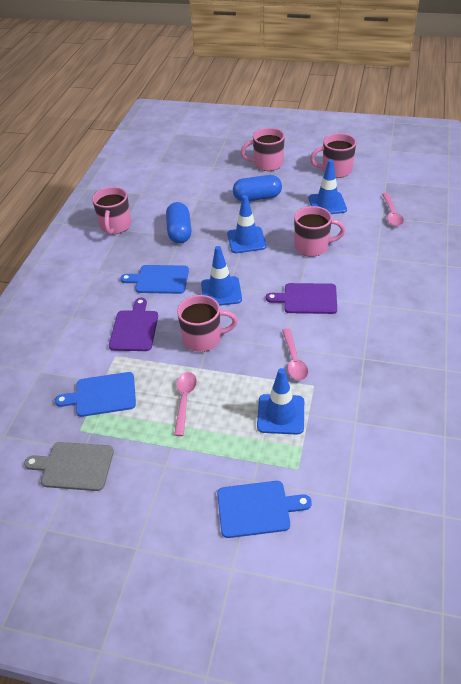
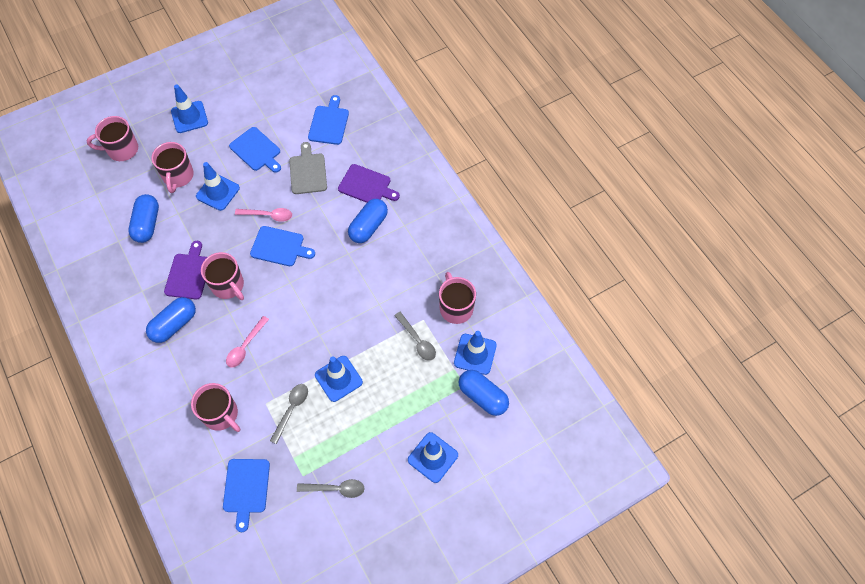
blue capsule: [166,202,191,243] [233,175,282,201] = 2 -> [128,194,159,243] [146,297,196,343] [348,199,388,243] [459,370,509,416] = 4
blue cutting board: [55,372,136,417] [120,265,189,294] [217,481,312,538] = 3 -> [223,459,270,532] [229,127,281,173] [250,226,315,266] [308,95,349,145] = 4
blue traffic cone: [201,246,242,306] [227,195,267,253] [257,368,304,435] [309,159,347,214] = 4 -> [171,84,208,133] [196,162,240,211] [315,356,363,402] [408,432,458,483] [454,331,497,375] = 5
grey spoon: none = 0 -> [270,384,308,444] [297,479,365,498] [394,312,436,361] = 3
pink spoon: [174,372,197,436] [282,328,308,381] [382,193,404,226] = 3 -> [226,316,269,368] [235,208,292,222] = 2

